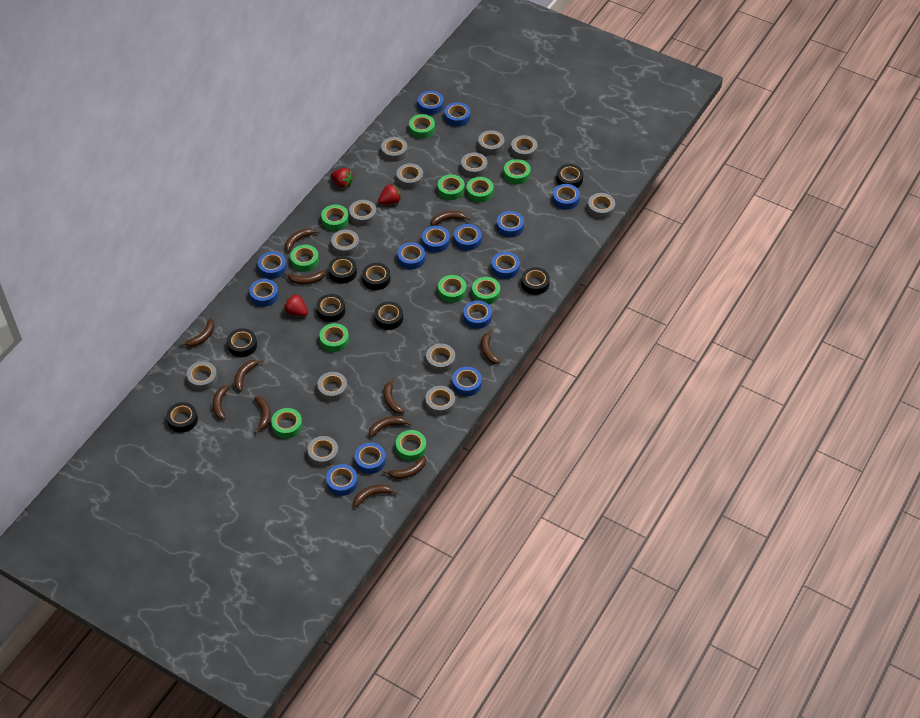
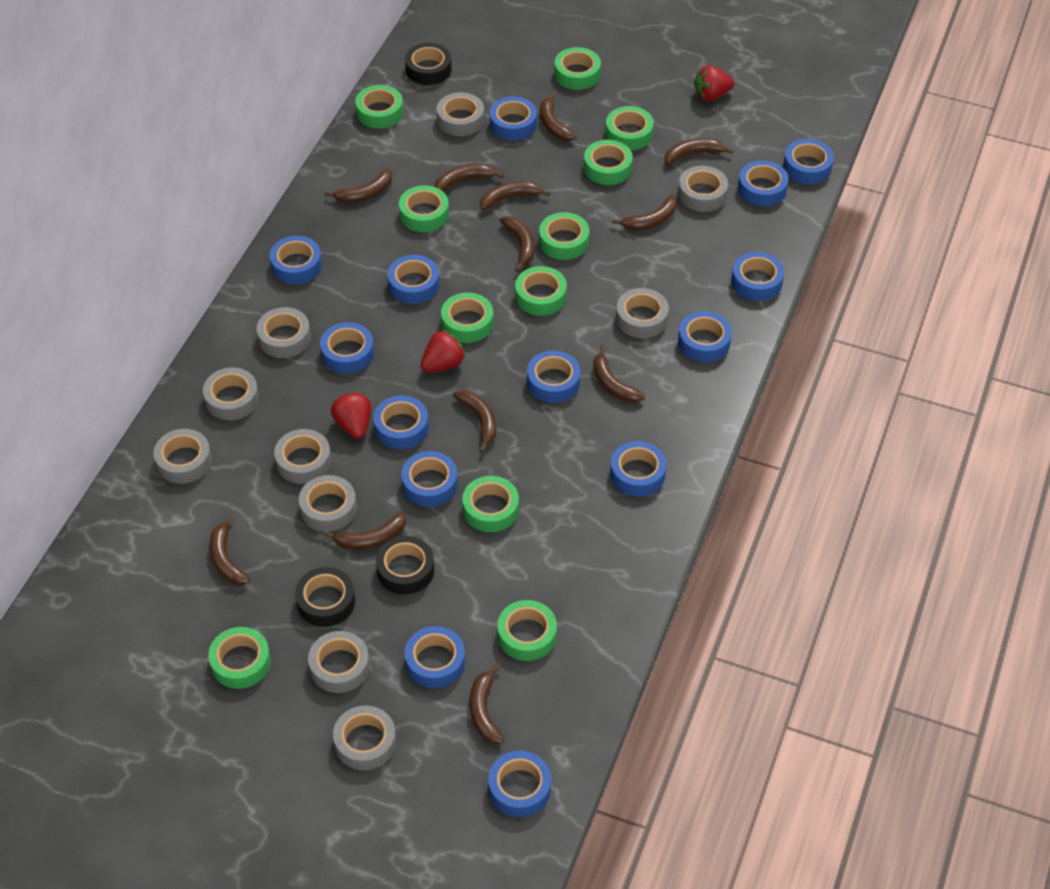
black tape: [166,402,198,433] [227,328,257,357] [316,294,345,322] [328,256,357,284] [362,263,391,290] [374,302,403,330] [521,267,550,295] [556,164,584,188] = 8 -> [295,567,355,627] [376,536,434,594] [405,43,452,85] = 3
grey tape: [187,361,218,391] [307,436,339,467] [317,372,348,402] [331,230,359,256] [349,200,377,226] [381,137,408,162] [397,163,423,189] [425,386,455,416] [426,344,455,373] [461,152,487,178] [478,130,504,155] [511,135,538,160] [588,193,615,219] = 13 -> [153,429,212,484] [203,368,259,420] [257,307,311,358] [274,429,331,484] [299,475,357,532] [308,631,370,693] [333,705,396,770] [437,92,484,136] [616,288,669,338] [678,166,728,212] = 10

